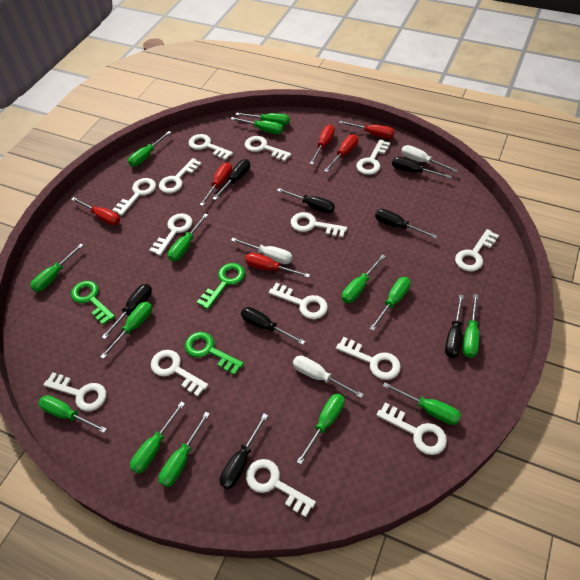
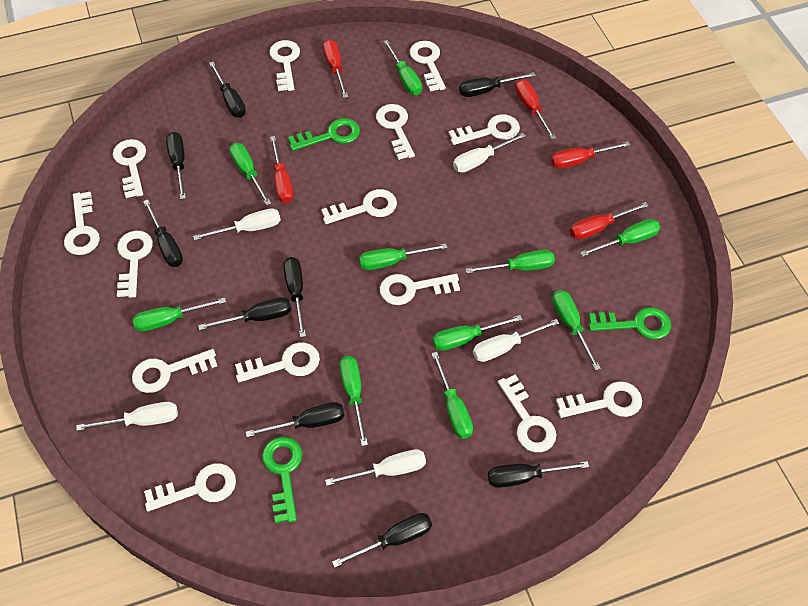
black screwdriver: [102,284,152,339] [212,159,250,200] [220,413,268,489] [241,307,306,345] [277,188,335,213] [375,209,437,239] [392,157,452,179] [445,295,464,358] = 8 -> [143,199,183,267] [166,132,186,199] [198,297,291,330] [209,62,246,118] [246,402,345,437] [283,257,306,337] [332,513,432,568] [459,72,536,97] [488,461,589,488] = 9
green screwdriver: [30,243,83,292] [38,395,107,433] [100,302,152,359] [128,131,171,167] [130,401,185,474] [159,412,210,487] [168,214,208,261] [231,117,283,134] [236,113,290,125] [297,394,345,465] [342,254,386,303] [370,277,410,331] [383,382,461,425] [463,294,479,358] = 14 -> [133,297,226,332] [229,143,271,206] [340,356,368,446] [359,243,447,270] [383,40,422,95] [431,352,473,439] [432,315,522,351] [466,250,555,274] [552,290,601,371] [580,219,660,257] = 10
red screwdriver: [71,197,120,225] [200,163,232,206] [245,253,310,278] [310,125,335,165] [324,134,358,172] [339,121,395,139] = 6 -> [270,136,294,203] [323,39,348,98] [515,79,556,140] [551,141,630,169] [570,202,648,240] = 5
white screwdriver: [231,238,292,264] [293,356,364,398] [401,145,458,172] = 3 -> [76,402,178,431] [193,208,281,240] [325,449,426,486] [453,133,526,173] [473,319,559,362] = 5

